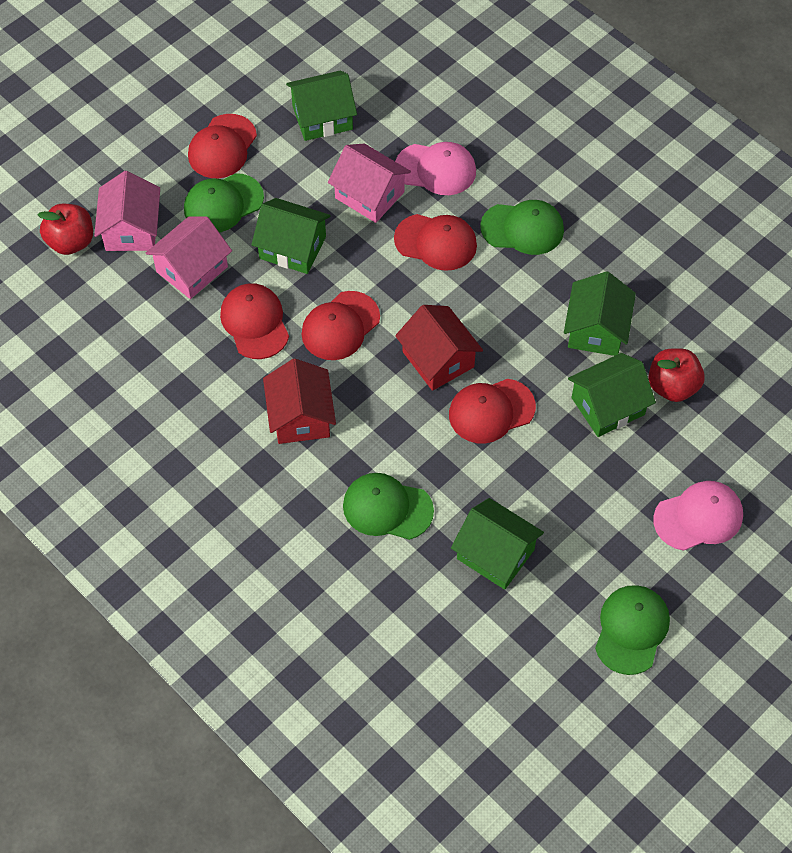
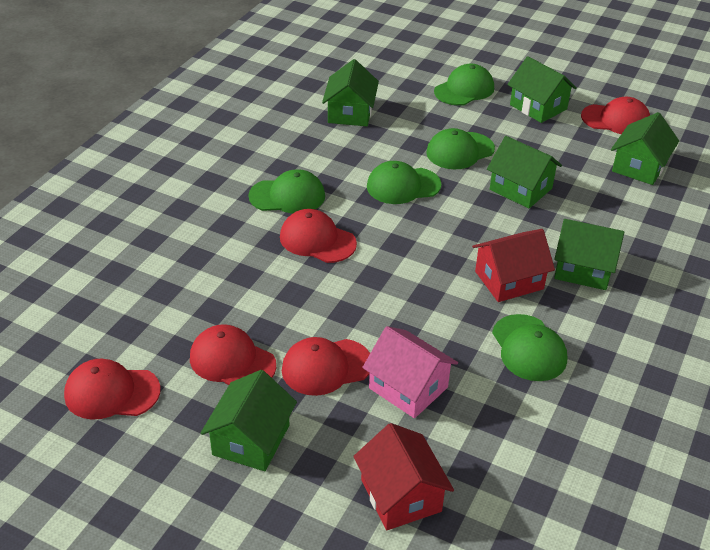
green cap: [184,173,264,232] [343,473,434,540] [480,200,564,255] [595,585,670,675] = 4 -> [248,169,325,213] [367,161,441,204] [426,128,495,169] [434,64,494,106] [492,314,567,381] = 5
green house: [251,198,330,274] [286,70,357,141] [451,498,544,590] [564,271,636,356] [568,353,656,437] = 5 -> [201,370,297,471] [322,59,379,126] [487,136,562,209] [507,56,577,123] [554,219,624,290] [611,112,679,185] = 6
pink cap: [395,142,476,195] [653,481,743,551] = 2 -> none = 0
pink house: [94,171,160,251] [146,216,232,299] [328,144,411,223] = 3 -> [362,326,458,418] = 1
red apple: [38,204,93,255] [648,348,705,402] = 2 -> none = 0

